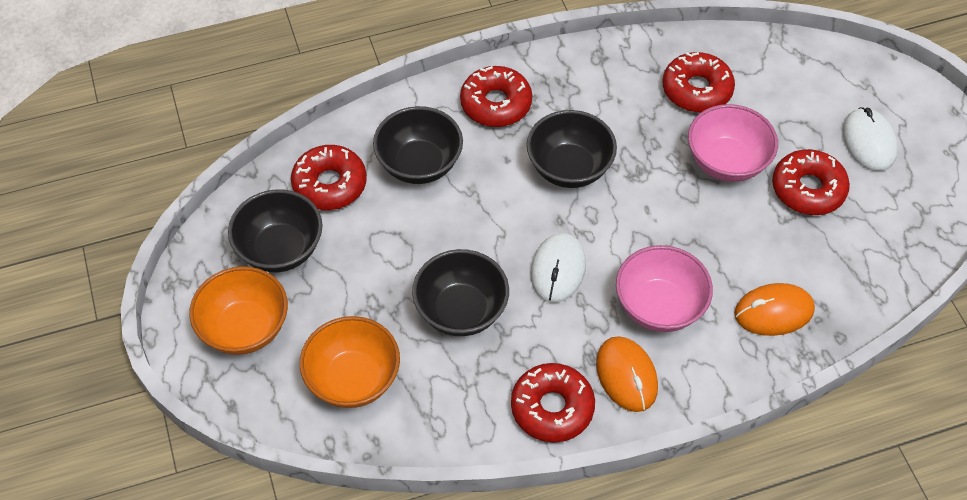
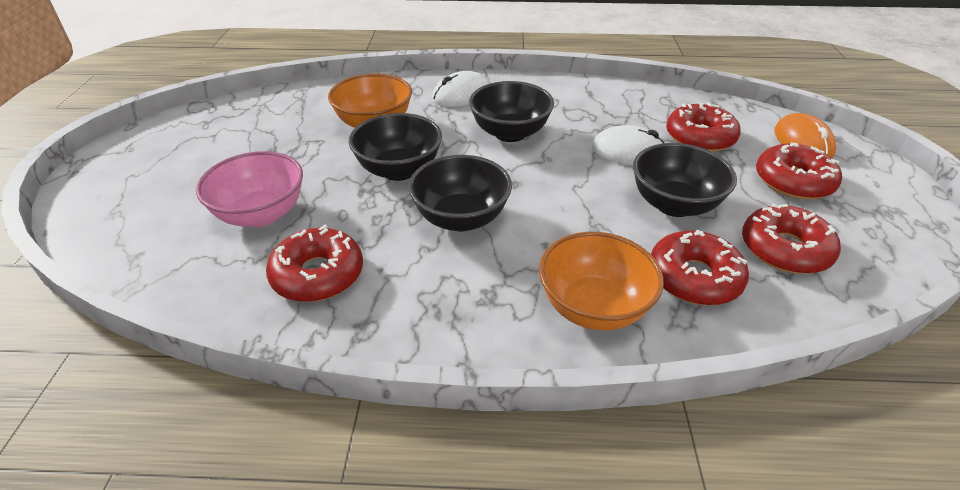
orange mouse: [596,336,658,412] [734,283,815,336] = 2 -> [774,113,836,158] = 1
pink bowl: [616,245,713,332] [688,104,778,182] = 2 -> [196,151,303,227] = 1

